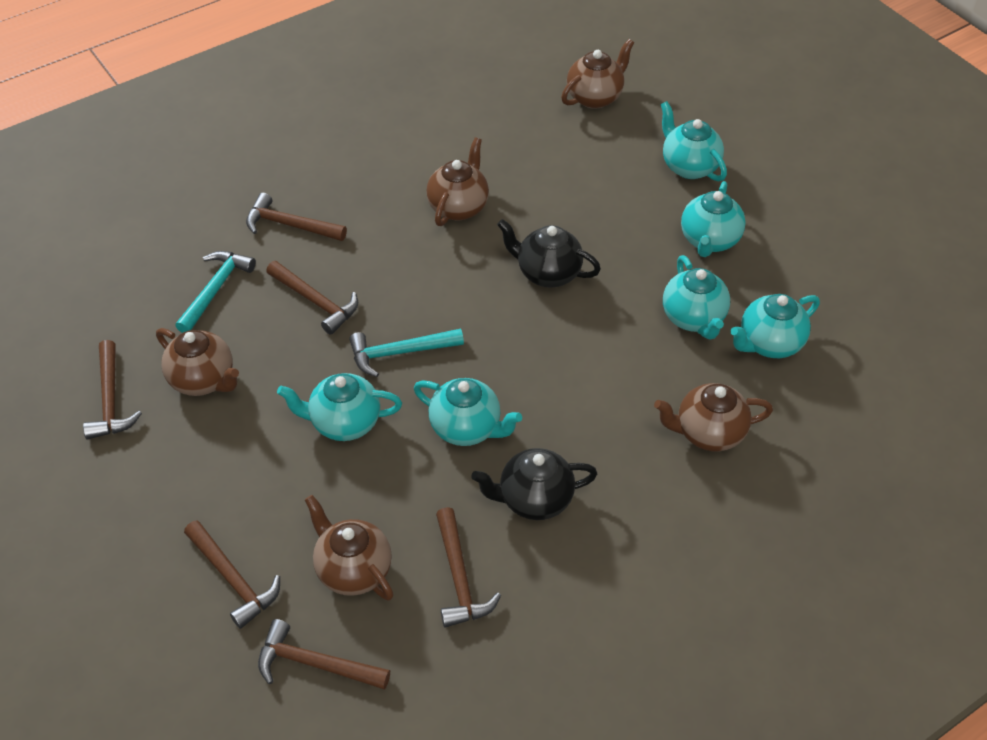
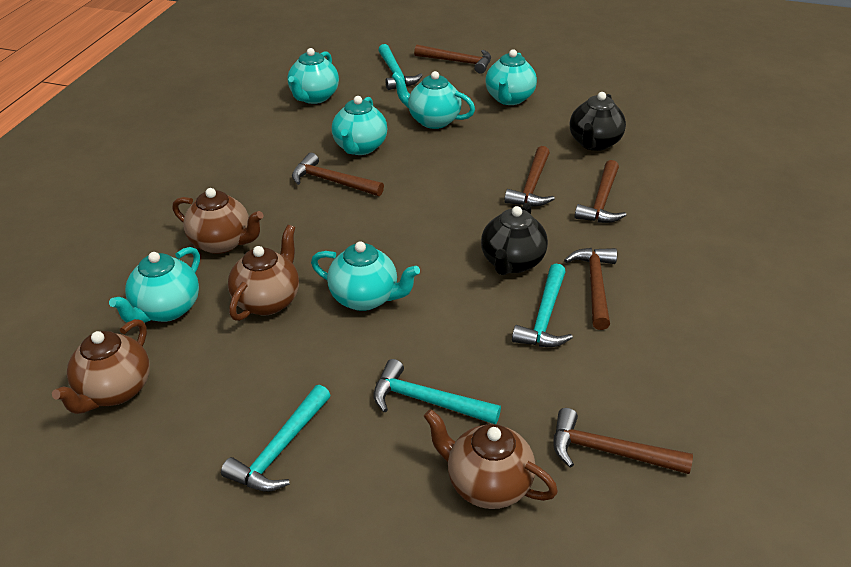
brown teapot: [156,328,239,396] [305,495,394,600] [426,137,489,226] [561,39,634,109] [654,383,773,451] = 5 -> [52,319,150,414] [172,188,263,254] [228,225,299,321] [424,409,558,509] = 4
turquoise hammer: [175,251,256,333] [349,329,464,377] = 2 -> [221,385,331,492] [373,359,501,424] [378,44,423,90] [512,263,573,347] = 4

